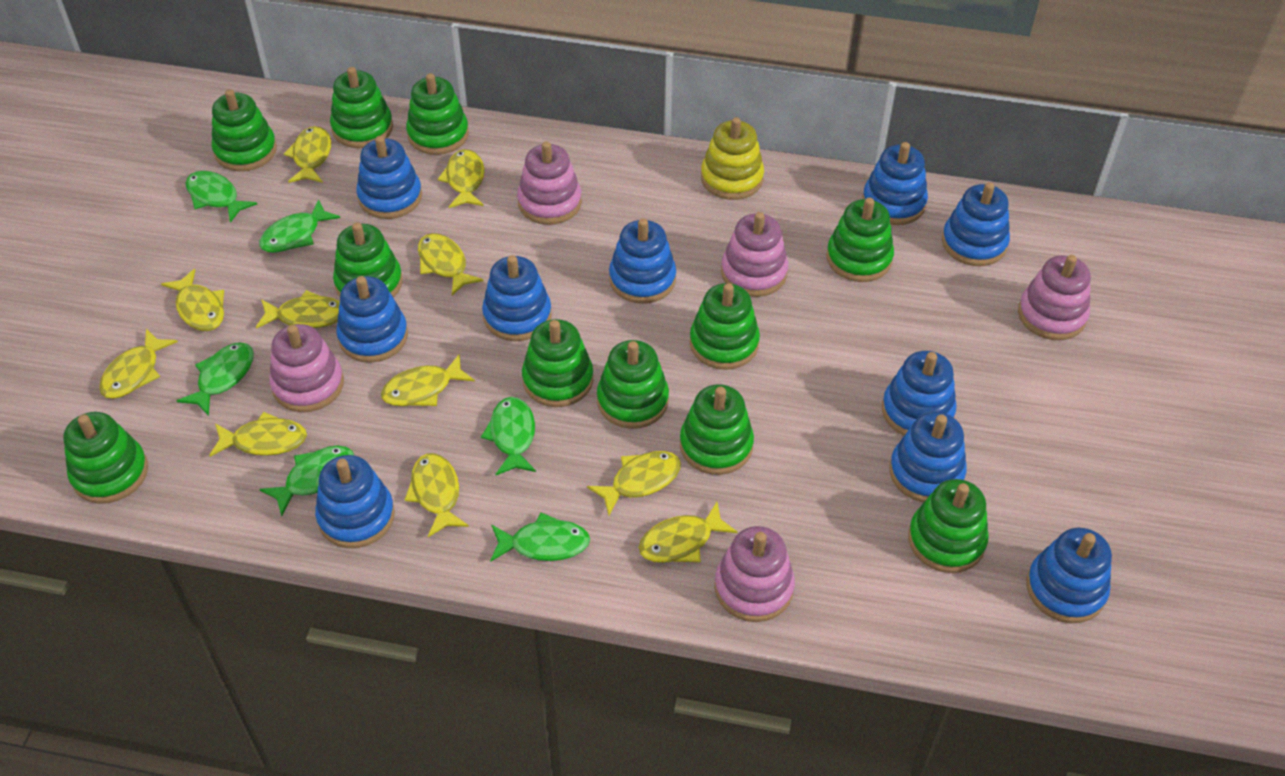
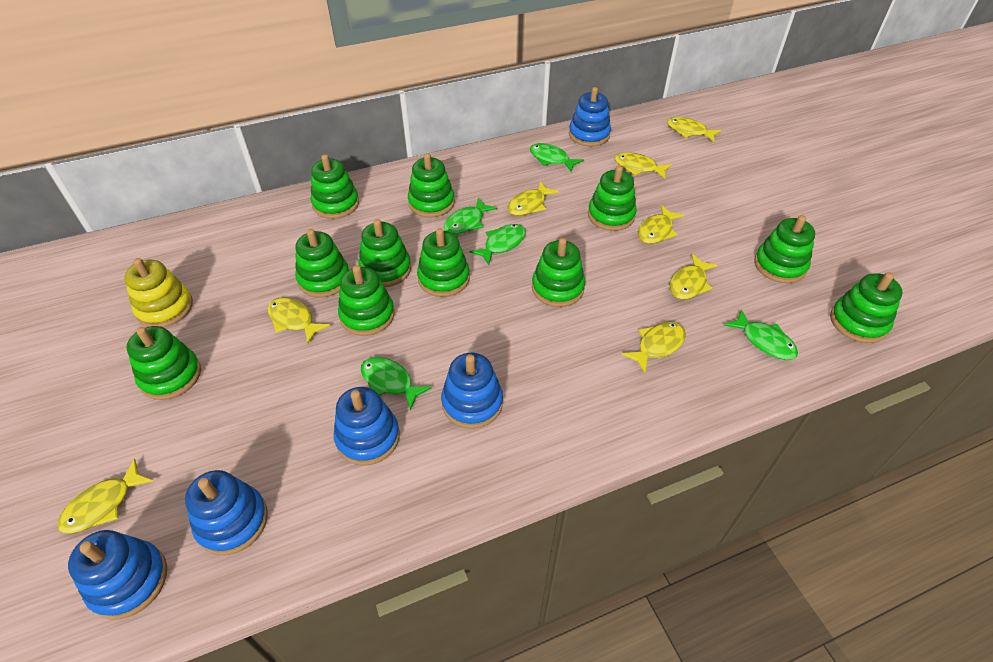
blue stacking toy: [315,455,395,548] [336,276,408,363] [356,136,422,219] [482,255,552,341] [609,218,676,304] [862,142,928,225] [882,351,957,436] [889,412,967,502] [942,182,1010,266] [1026,528,1112,623] = 10 -> [68,530,167,620] [185,470,268,555] [334,387,400,466] [441,353,503,429] [569,87,611,147] = 5
green fish: [177,343,254,416] [185,171,257,223] [259,199,340,253] [259,446,354,516] [481,397,536,475] [490,512,590,562] = 6 -> [361,357,432,410] [444,198,497,235] [469,224,526,265] [530,143,584,172] [724,309,798,360] = 5
pink stacking toy: [269,324,344,412] [517,141,582,225] [714,526,795,622] [721,212,788,297] [1018,255,1091,340] = 5 -> none = 0
yellow fish: [99,329,178,399] [161,269,224,331] [209,412,307,457] [256,290,340,328] [284,126,331,183] [381,354,475,406] [405,453,469,537] [418,233,483,295] [438,149,485,208] [587,451,681,516] [639,502,738,563] = 11 -> [57,459,153,534] [267,297,331,343] [507,181,559,216] [615,152,672,179] [621,322,686,373] [638,205,684,244] [667,117,722,142] [669,254,718,300] = 8

